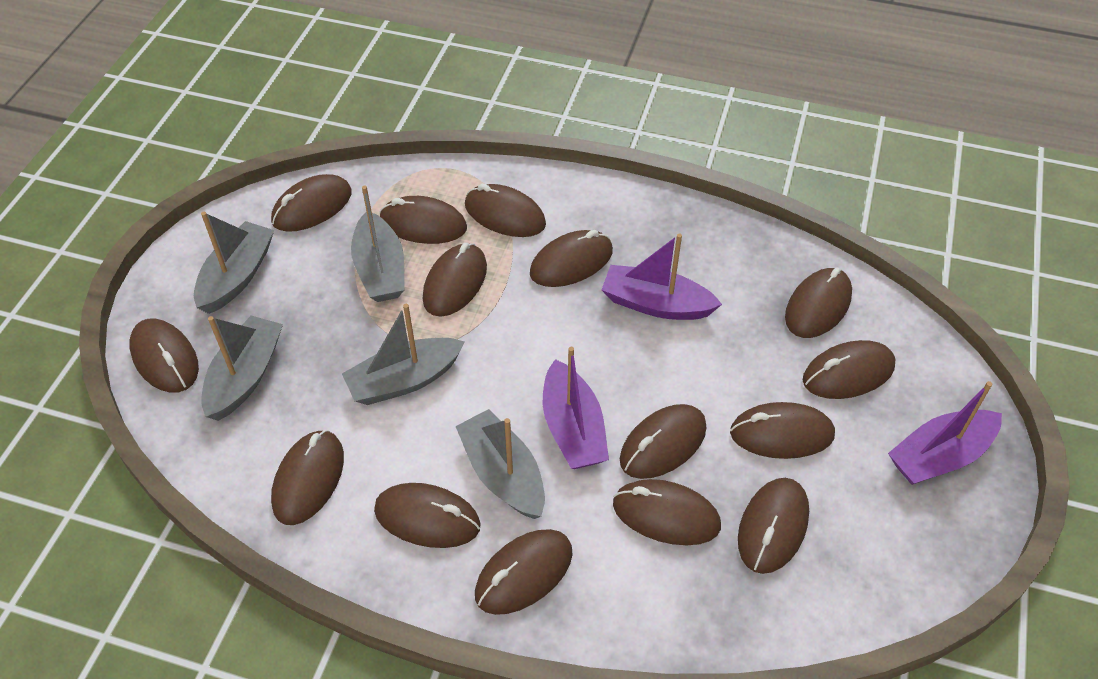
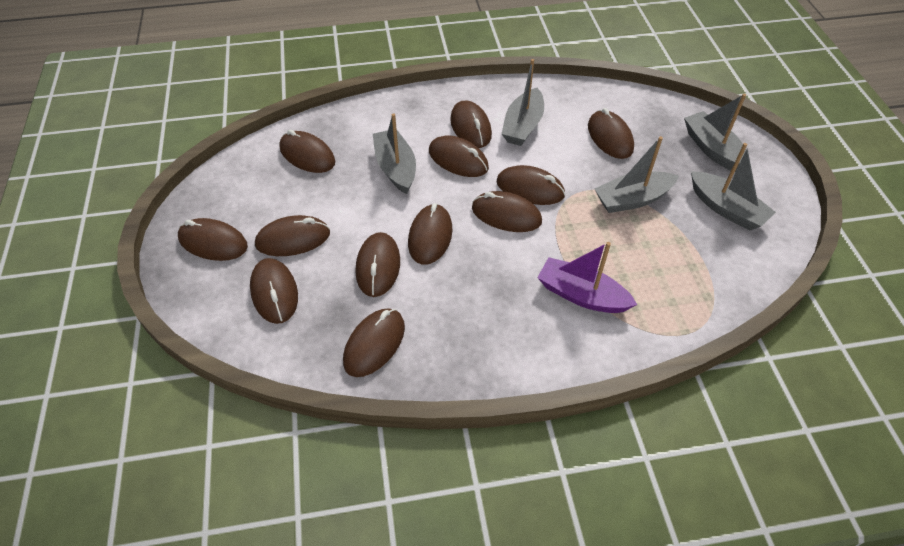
brown mouse: [129,319,199,393] [271,174,352,232] [271,430,344,525] [374,483,481,548] [379,196,467,244] [423,243,487,317] [465,184,546,237] [475,529,573,615] [530,230,613,287] [613,479,721,545] [620,404,706,479] [730,402,835,459] [738,478,809,574] [785,267,852,338] [803,340,895,399] = 15 -> [178,218,248,261] [250,258,298,324] [255,215,330,256] [279,129,335,173] [343,309,405,377] [356,232,400,297] [408,203,452,265] [429,135,489,177] [450,100,492,148] [472,191,542,232] [497,165,565,205] [588,108,634,159] = 12
purple boat: [543,347,609,469] [602,234,722,320] [888,381,1002,485] = 3 -> [537,242,637,313] = 1

